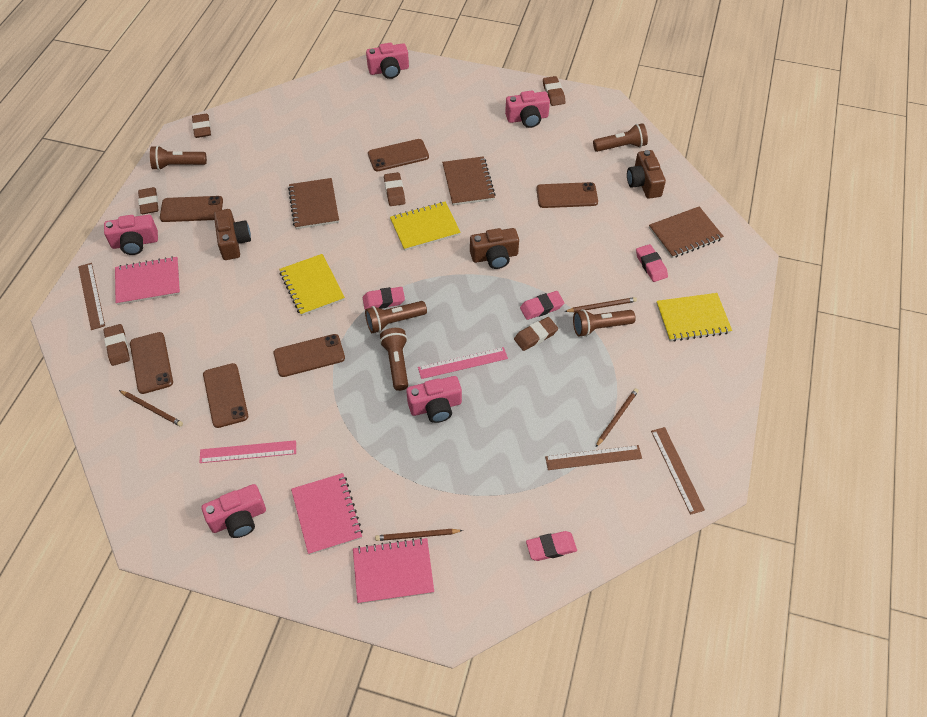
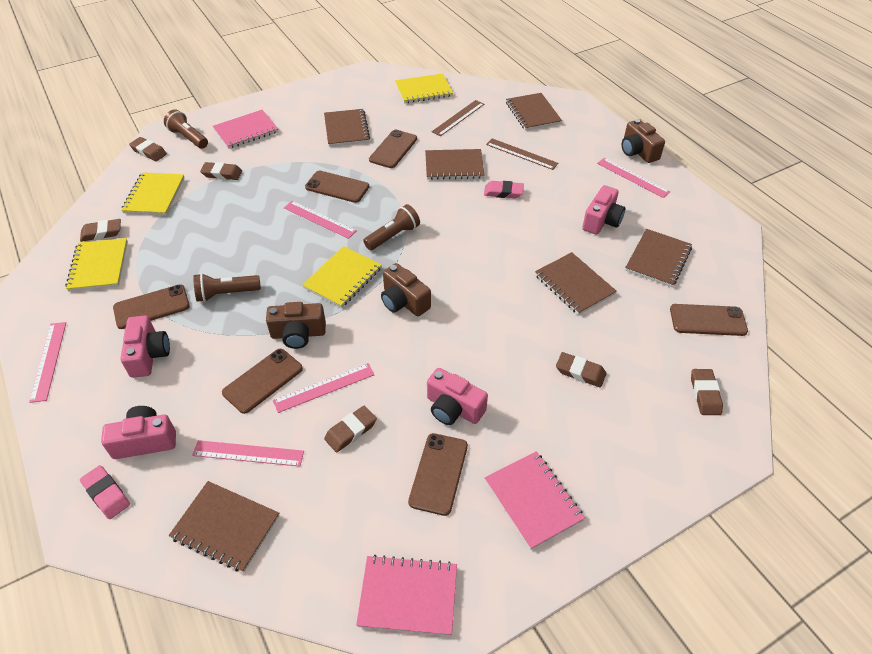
brown flashlight: [150,146,207,170] [365,301,427,333] [380,328,408,391] [573,309,636,337] [593,123,648,152] = 5 -> [164,109,208,149] [193,273,261,302] [363,204,420,250] = 3
brown notebook: [288,178,339,229] [442,156,496,205] [649,206,724,258] = 3 -> [169,481,279,572] [324,109,370,147] [425,149,484,180] [506,93,562,131] [535,252,617,315] [625,229,692,287] = 6
brown pencil: [119,390,183,427] [375,529,463,541] [564,297,637,312] [596,388,639,447] = 4 -> none = 0
brown ruler: [78,263,105,330] [545,445,642,470] [651,427,705,515] = 3 -> [432,100,484,136] [486,138,558,170] = 2
pink camera: [104,215,158,255] [202,484,266,538] [366,43,409,79] [406,376,462,423] [505,91,550,128] = 5 -> [101,406,176,459] [120,316,170,378] [427,368,488,425] [582,185,625,235] = 4
pink eraser: [363,287,405,309] [520,291,564,320] [526,531,577,561] [636,244,668,282] = 4 -> [80,465,130,519] [484,181,524,198] = 2
pink ruler: [200,440,296,463] [418,347,508,379] = 2 -> [29,322,66,403] [192,440,304,467] [273,363,375,413] [284,201,357,239] [597,158,670,198] = 5
yellow notebook: [279,254,345,316] [390,202,461,251] [656,293,732,342] = 3 -> [65,238,128,291] [121,172,184,215] [302,246,382,308] [395,73,453,103] = 4

